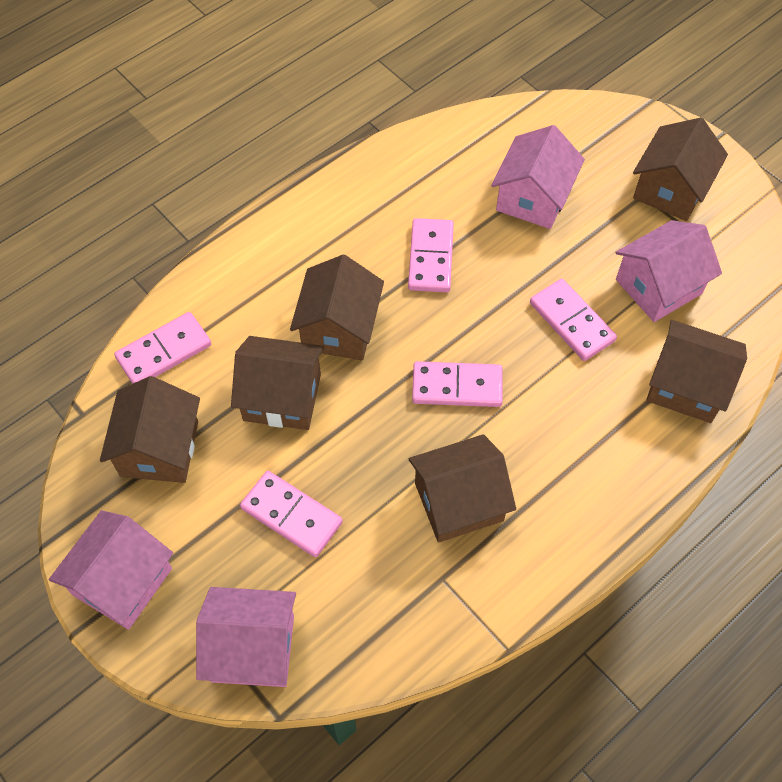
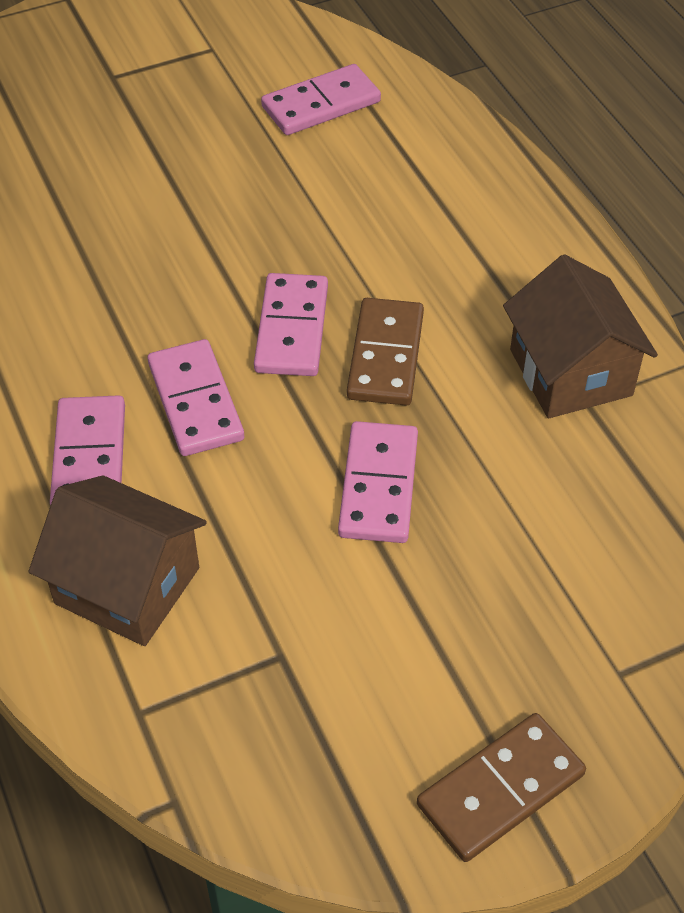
brown domino: none = 0 -> [347,298,424,405] [417,713,586,862] = 2
brown house: [100,376,200,483] [231,336,324,430] [290,255,384,360] [409,434,516,543] [633,118,728,221] [646,320,747,423] = 6 -> [28,475,207,646] [503,254,658,418] = 2
pink house: [49,510,173,630] [196,587,296,687] [491,125,585,229] [615,220,722,322] = 4 -> none = 0

